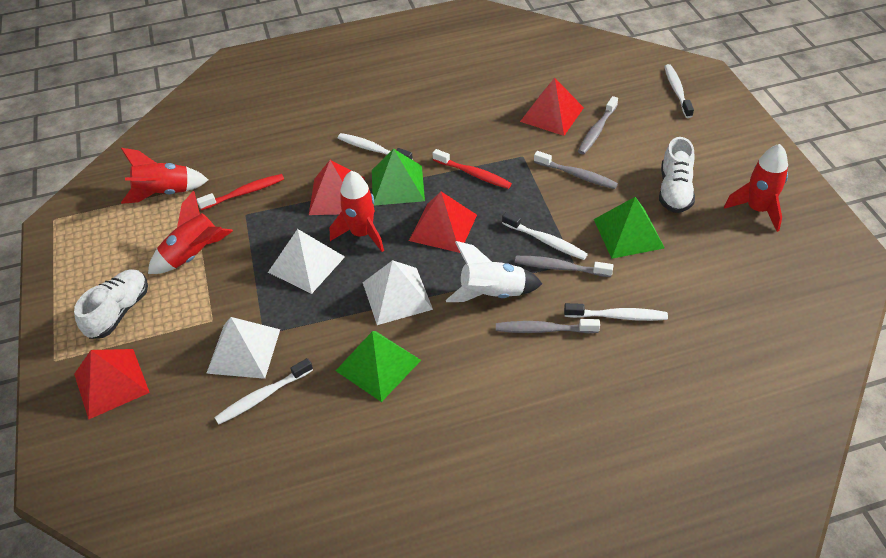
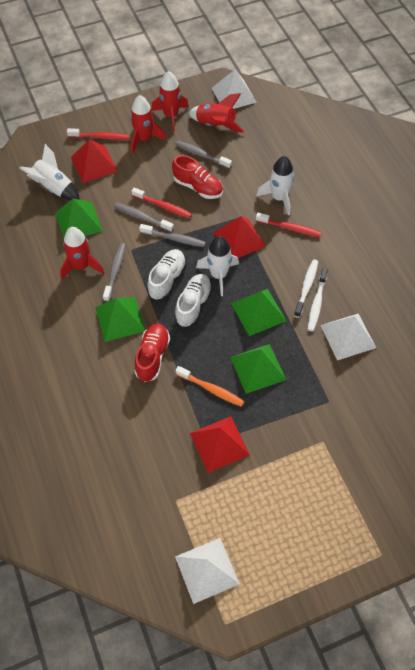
green pyramid: [336,331,421,402] [372,149,425,206] [594,197,665,259] = 3 -> [55,198,103,238] [95,297,145,342] [230,344,286,394] [231,289,286,336] = 4
orange toothbrush: none = 0 -> [176,366,245,407] = 1
red pyramid: [74,349,150,420] [309,160,365,215] [409,192,477,253] [520,78,584,136] = 4 -> [71,139,118,183] [190,416,250,473] [213,216,266,258] = 3
red shoe: none = 0 -> [134,324,170,382] [172,155,223,199] = 2
red toothbrush: [196,174,284,210] [432,149,512,189] = 2 -> [67,128,130,140] [132,187,192,219] [256,213,322,237] = 3
white rocket: [446,241,542,302] = 1 -> [20,144,80,200] [196,236,239,296] [256,156,294,215] = 3
white toothbrush: [214,358,313,424] [338,133,413,160] [502,212,588,260] [564,303,668,321] [664,64,694,118] = 5 -> [294,259,318,318] [308,268,328,331] = 2

